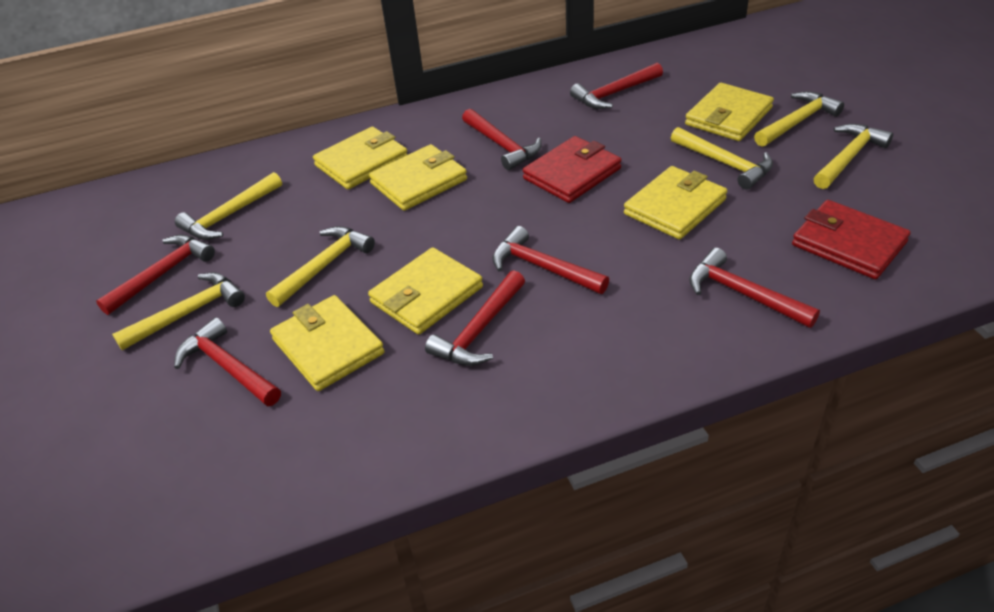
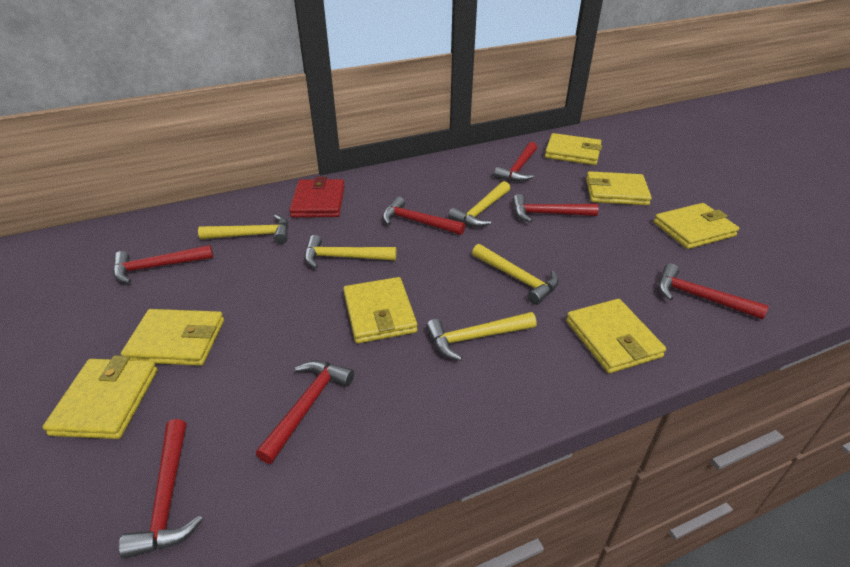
red wallet: [523,136,622,203] [792,200,911,279] = 2 -> [289,177,345,218] = 1
yellow hammer: [112,272,245,350] [175,172,282,240] [266,226,375,307] [671,127,773,190] [754,91,844,147] [813,124,893,189] = 6 -> [198,215,289,244] [304,235,396,268] [426,312,537,361] [448,181,510,227] [472,244,559,305] = 5
yellow wallet: [270,295,384,391] [313,126,408,189] [368,247,483,335] [369,144,467,211] [624,166,727,240] [685,83,774,141] = 6 -> [43,356,158,439] [121,309,224,366] [343,277,417,343] [545,133,602,165] [566,299,666,373] [586,171,652,205] [654,203,739,249] = 7

